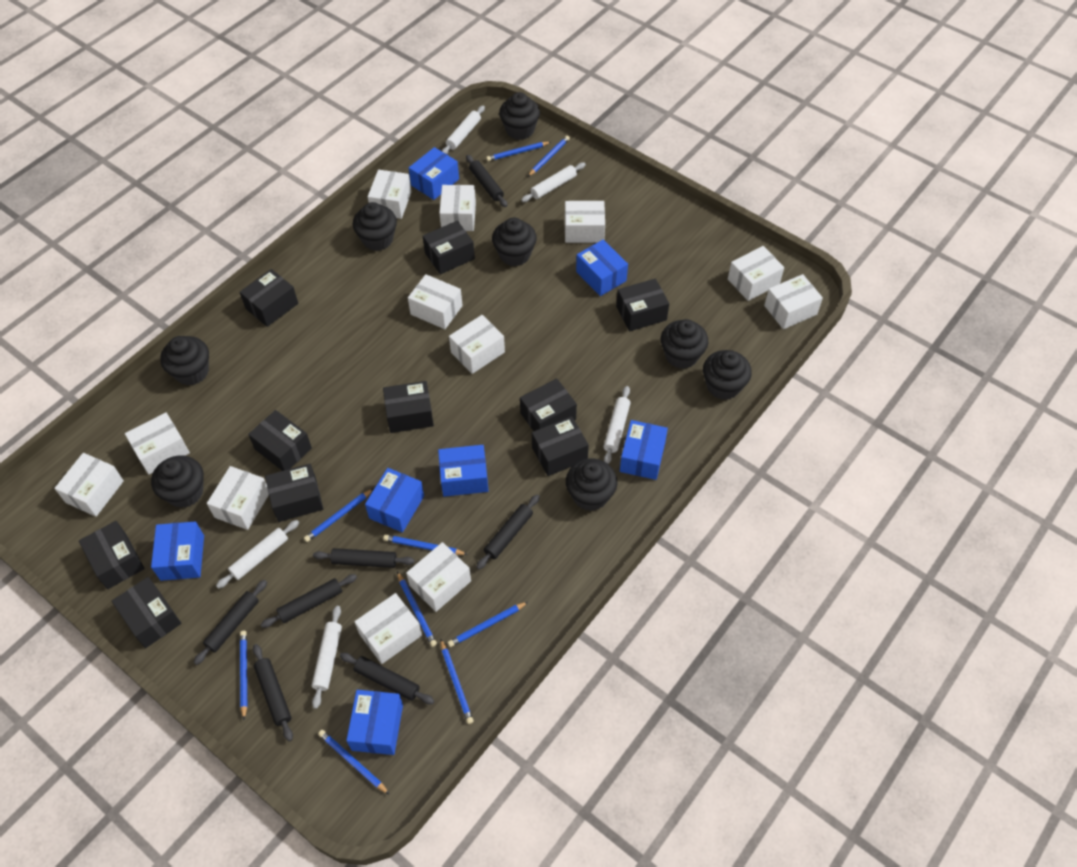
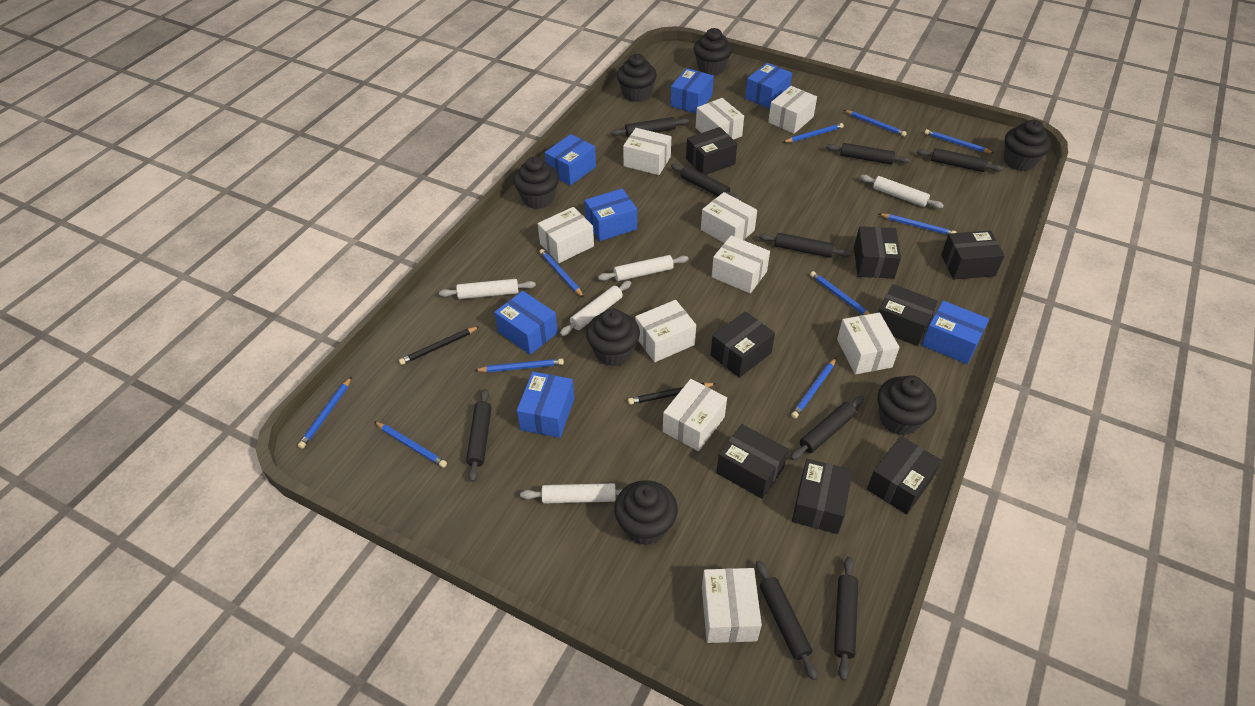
black box: [79,521,145,589] [112,577,181,648] [240,269,298,327] [248,410,312,471] [265,464,323,522] [383,381,434,433] [423,221,475,274] [520,378,577,431] [532,416,589,476] [616,278,669,331] = 10 -> [686,127,737,175] [711,311,775,378] [716,424,788,499] [792,458,853,534] [854,226,901,279] [867,436,942,514] [878,284,938,346] [941,230,1005,279] = 8
black cupcake: [151,455,204,508] [160,336,209,386] [353,202,397,251] [492,218,537,266] [499,92,540,140] [566,458,617,511] [661,319,708,369] [703,350,752,400] = 8 -> [513,156,559,209] [586,309,640,366] [614,480,678,545] [617,54,657,102] [694,28,732,75] [877,375,937,435] [1004,120,1051,171] = 7
black pencil: none = 0 -> [399,326,480,365] [628,383,717,405] = 2
black rolling pin: [194,580,267,665] [253,644,293,741] [260,574,357,628] [313,548,415,568] [340,653,434,704] [466,155,507,207] [476,494,540,570] = 7 -> [466,389,492,482] [611,117,689,137] [671,164,741,200] [756,560,817,680] [759,233,851,258] [790,396,864,460] [826,143,910,164] [834,557,858,680] [917,148,1003,172] = 9
blue pencil: [240,631,247,720] [304,488,374,542] [318,730,390,795] [383,534,468,555] [397,571,437,647] [440,639,474,724] [448,602,528,647] [486,142,551,161] [528,136,570,177] = 9 -> [298,377,352,449] [374,421,447,468] [474,359,564,372] [539,249,584,297] [783,123,844,143] [791,358,836,419] [810,271,870,315] [844,110,907,137] [879,213,956,235] [924,129,994,153] = 10
white box: [54,453,124,517] [125,412,190,475] [207,466,269,530] [354,593,422,664] [368,170,412,219] [406,542,471,612] [408,274,463,329] [439,185,476,231] [449,315,505,374] [565,201,605,243] [728,246,784,301] [764,274,823,329] = 12 -> [538,207,594,263] [623,128,671,175] [635,300,696,362] [663,379,727,451] [696,98,744,140] [701,192,757,243] [702,568,762,643] [712,235,770,294] [768,86,817,134] [837,312,900,375] = 10

